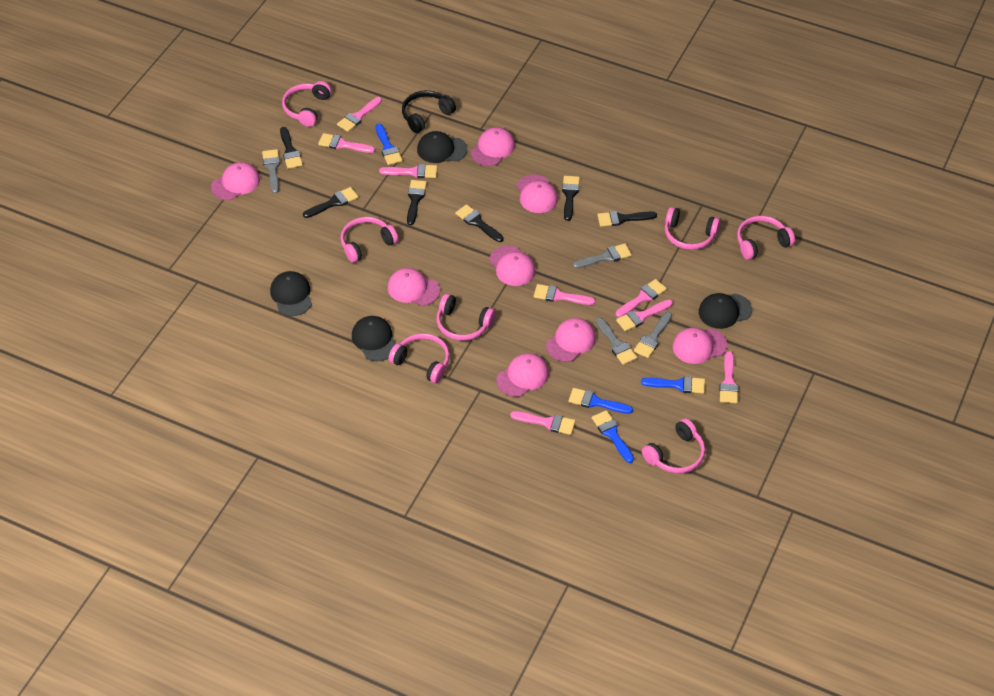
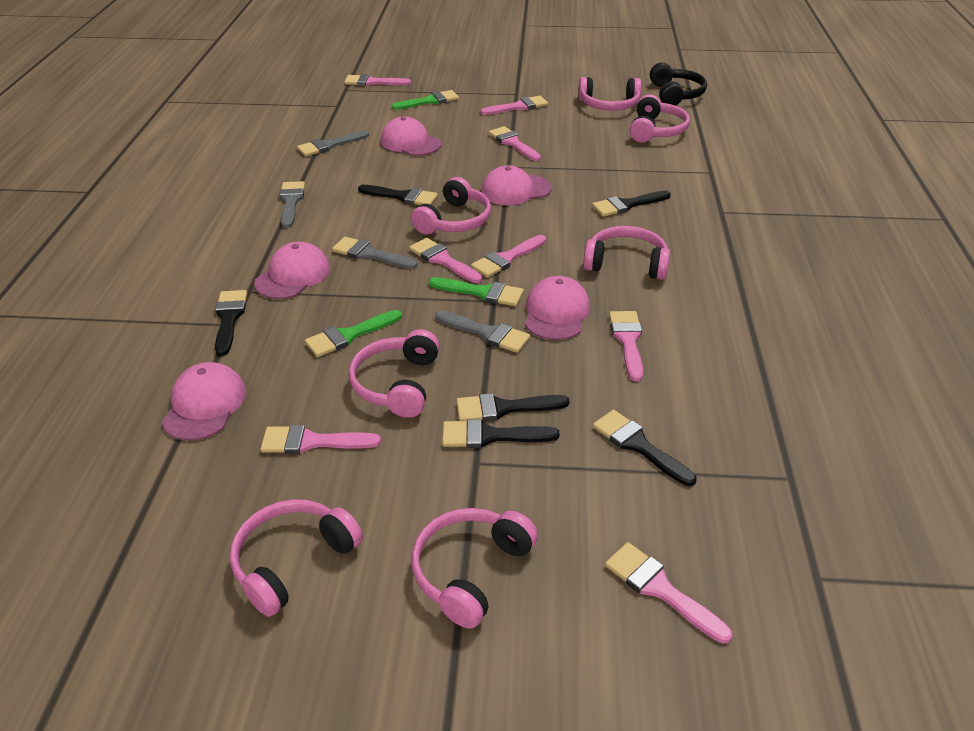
black cap: [270,271,312,316] [352,316,396,361] [417,131,468,163] [699,293,752,329] = 4 -> none = 0
blue brush: [376,124,403,165] [568,388,633,414] [592,410,634,463] [641,376,705,394] = 4 -> none = 0
green brush: none = 0 -> [305,310,402,357] [392,90,459,110] [429,277,524,306] = 3
pink cap: [211,162,260,200] [388,268,440,306] [471,127,515,166] [489,246,536,286] [497,353,549,397] [516,174,558,213] [546,318,596,362] [673,328,727,364] = 8 -> [162,362,246,440] [254,242,330,299] [381,117,441,156] [481,165,552,205] [525,276,590,340] = 5

